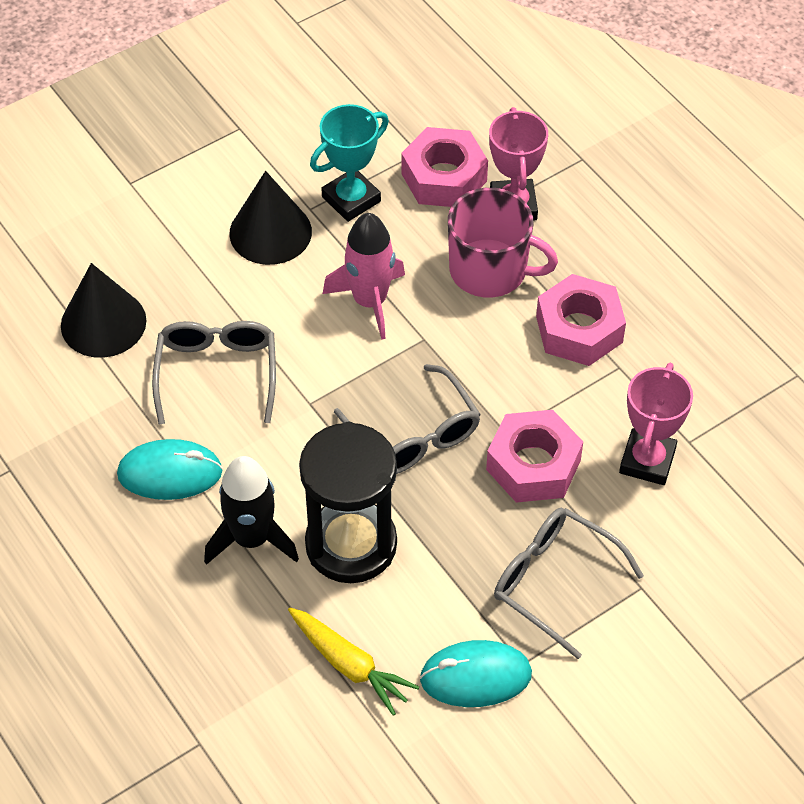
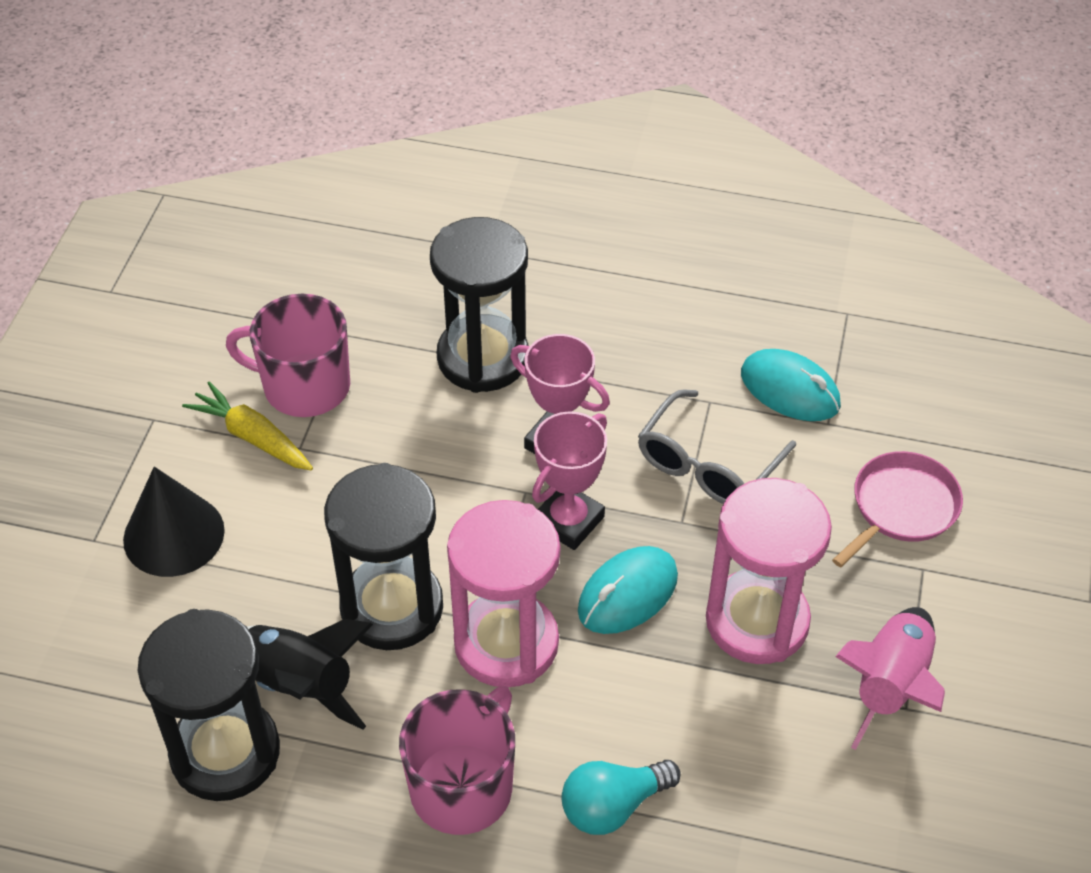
black cone: [61,263,146,358] [229,171,312,265] = 2 -> [123,467,225,577] = 1
black hourglass: [299,421,397,583] = 1 -> [138,609,280,801] [324,463,443,650] [430,217,529,393] = 3
grey glasses: [152,321,276,425] [334,364,481,474] [494,508,644,659] = 3 -> [638,389,796,504] = 1
pink hourglass: none = 0 -> [447,500,560,687] [706,478,832,664] = 2
pink mug: [448,188,558,298] = 1 -> [226,294,350,417] [399,686,515,835] = 2
pink nut: [401,127,488,207] [486,410,583,503] [536,274,626,366] = 3 -> none = 0
pink pan: none = 0 -> [832,451,963,567] = 1
turquoise light bulb: none = 0 -> [561,760,681,835] = 1
turquoise trophy: [310,104,389,222] = 1 -> none = 0

